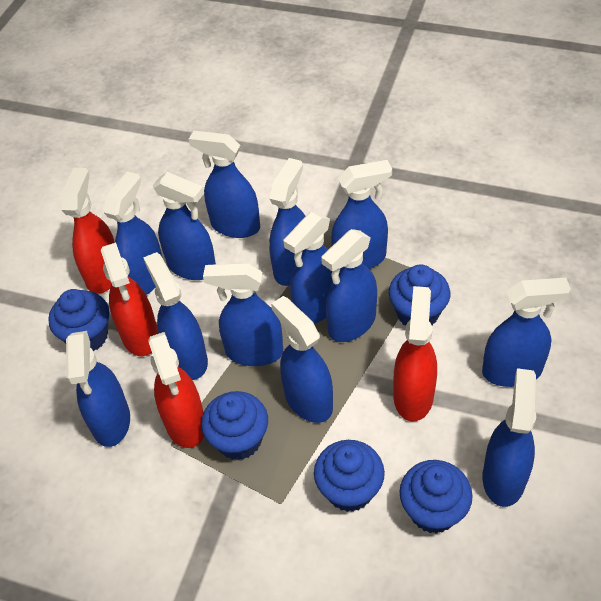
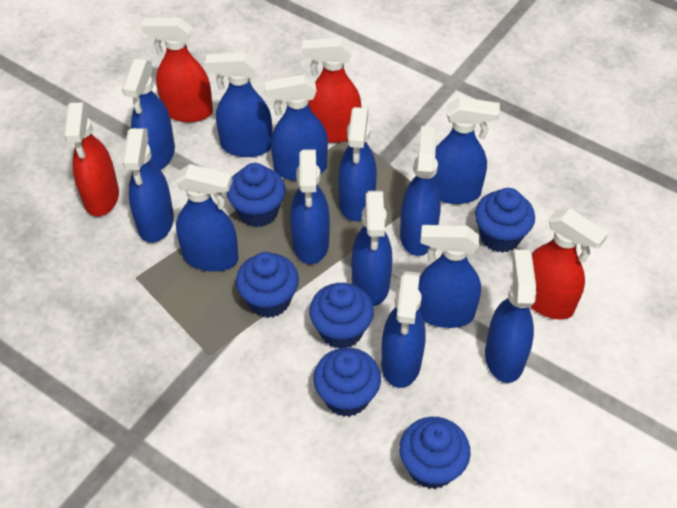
blue cupcake: [48,289,109,352] [201,391,268,460] [314,440,385,512] [389,265,450,325] [399,460,473,534] = 5 -> [227,163,286,227] [236,252,299,318] [309,283,374,348] [313,347,381,417] [399,417,471,489] [475,188,535,253] = 6

